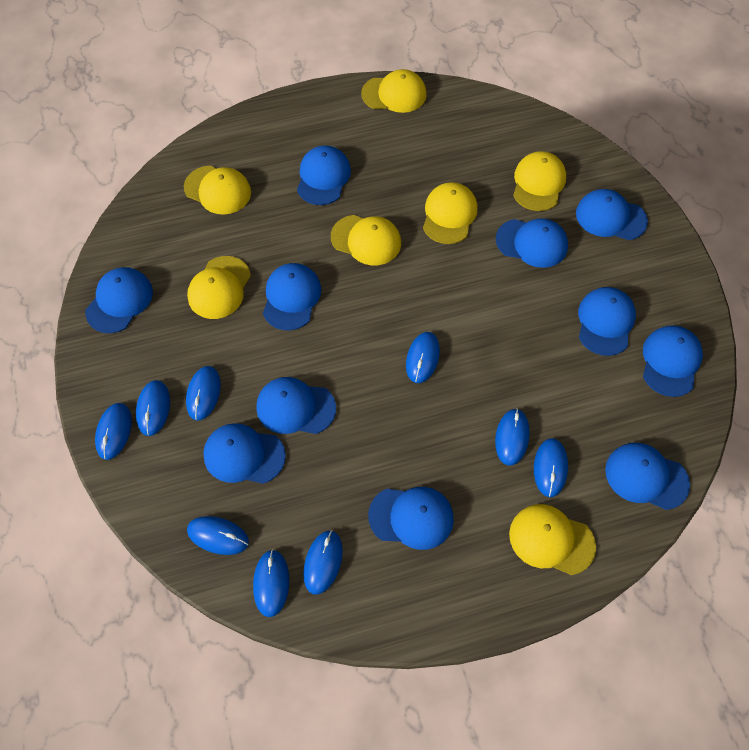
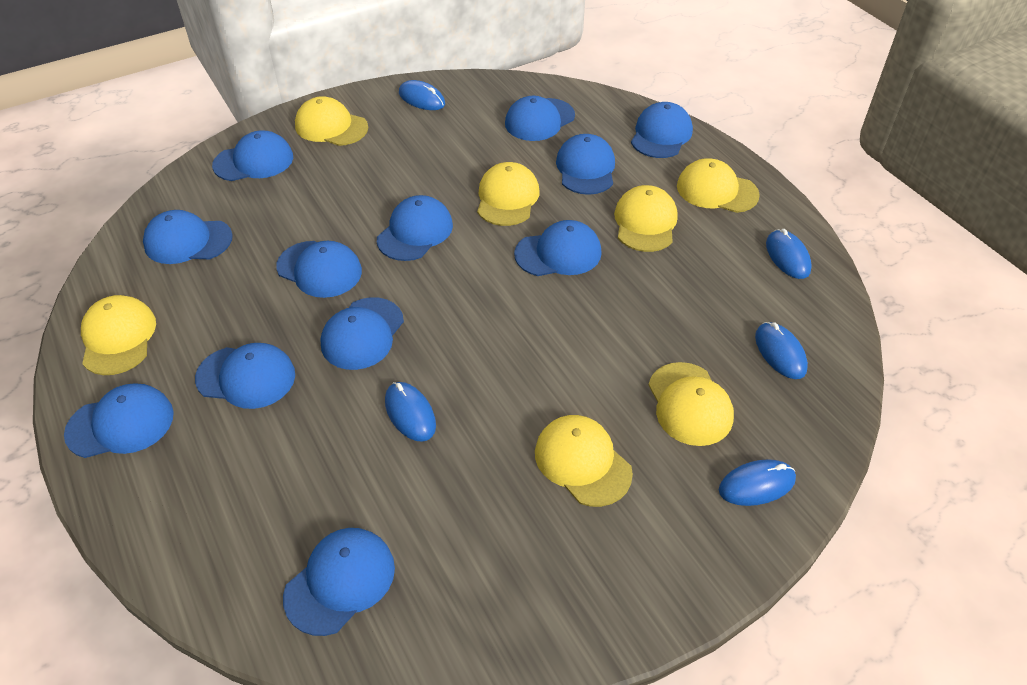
blue cap: [85,267,153,333] [203,423,286,484] [256,377,336,434] [263,263,321,330] [297,145,351,205] [368,487,454,550] [496,218,568,268] [576,189,648,240] [578,287,636,356] [605,443,690,510] [643,325,703,397] = 11 -> [64,383,174,458] [143,210,233,264] [195,343,295,409] [212,130,293,181] [276,241,362,298] [283,528,395,636] [321,297,404,370] [377,195,453,261] [505,96,575,141] [514,220,602,276] [556,134,615,195] [631,102,693,158] = 12
blue mouse: [95,403,132,460] [136,380,170,436] [186,366,221,421] [187,516,249,555] [253,549,289,617] [303,530,343,595] [406,332,440,383] [495,409,530,466] [534,438,568,497] = 9 -> [385,382,436,442] [399,80,445,110] [719,459,796,506] [755,322,808,379] [766,229,812,279] = 5

